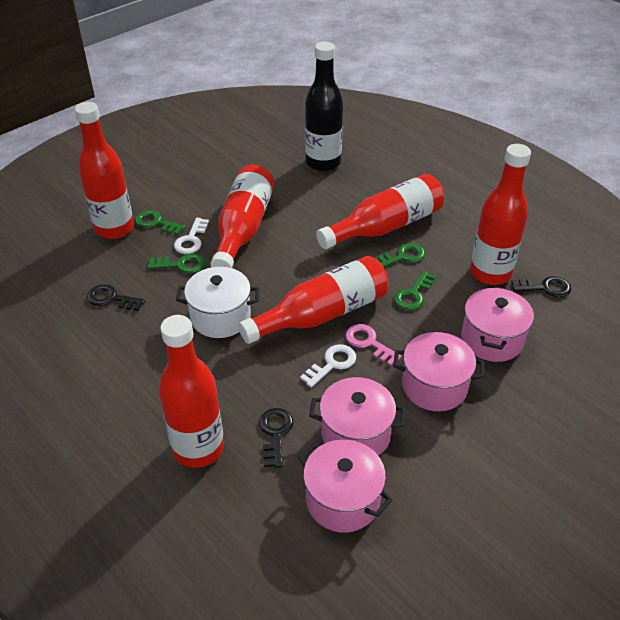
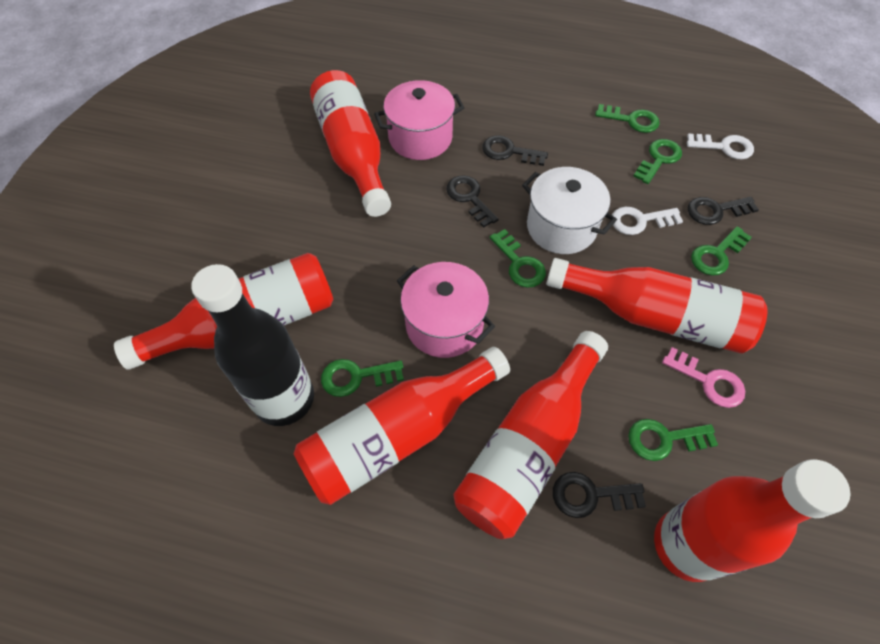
black key: [87,284,145,311] [259,408,294,468] [511,276,571,297] = 3 -> [446,175,499,228] [482,135,548,166] [553,472,646,518] [688,197,759,225] = 4
green key: [135,210,185,235] [148,253,206,273] [375,243,425,267] [394,271,436,310] = 4 -> [321,359,404,397] [490,229,546,288] [595,104,660,133] [628,419,718,461] [633,139,682,184] [691,226,752,275] = 6
pink pot: [298,440,392,533] [309,377,405,456] [393,332,484,411] [461,286,534,362] = 4 -> [374,80,465,160] [397,262,495,358] = 2

